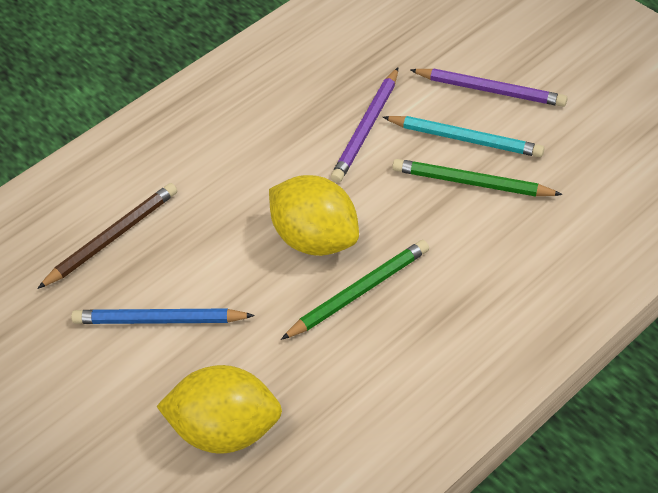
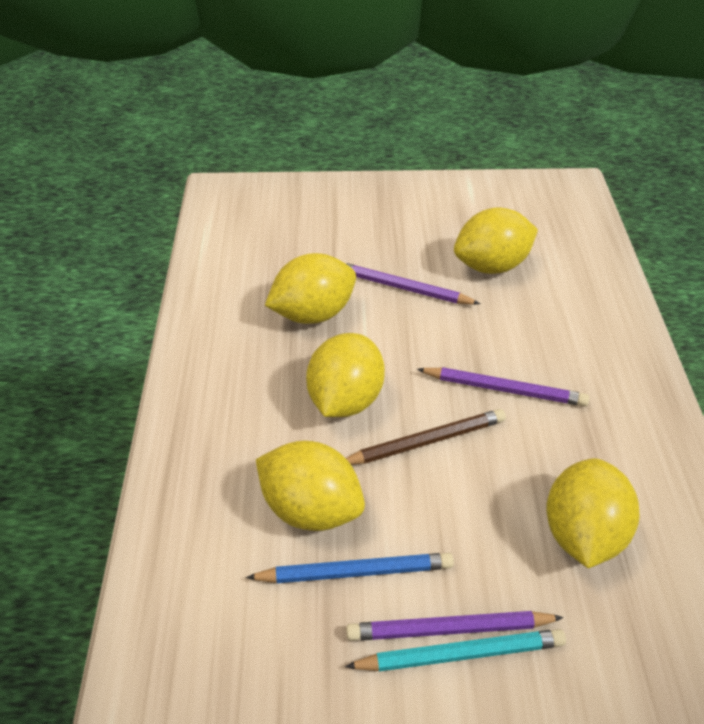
green pencil: [281,240,429,340] [392,159,563,197] = 2 -> none = 0
purple pencil: [331,68,398,183] [411,69,567,107] = 2 -> [345,263,480,305] [346,611,564,641] [417,367,589,406] = 3
yellow lemon: [156,365,282,454] [269,175,359,256] = 2 -> [256,441,365,531] [265,253,356,324] [306,333,385,417] [454,208,538,274] [546,458,640,568] = 5

